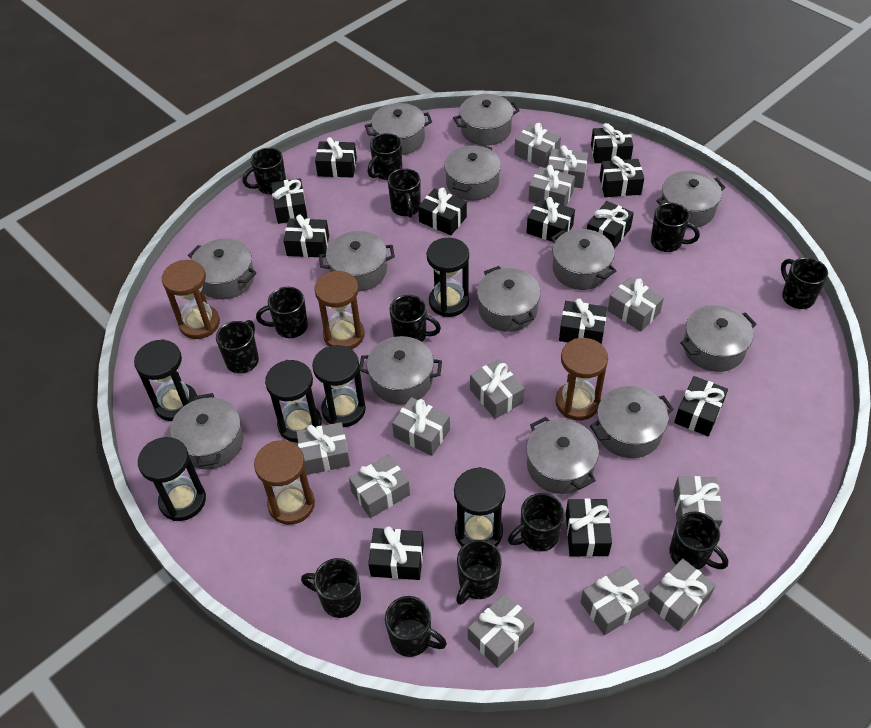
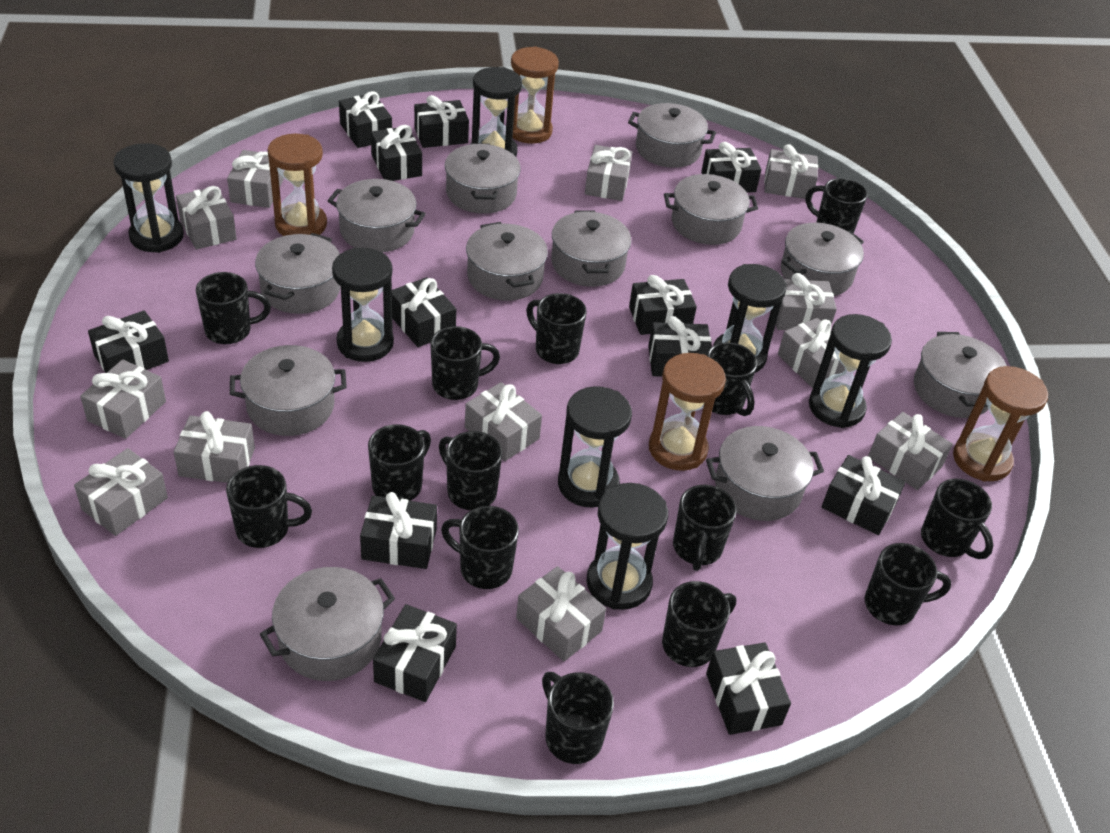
black hourglass: [134,339,197,421] [138,437,206,521] [265,360,322,443] [312,345,366,427] [427,238,469,317] [454,467,505,547] = 6 -> [114,143,184,253] [332,248,394,362] [472,67,522,157] [558,386,632,507] [586,483,668,610] [713,264,787,373] [809,314,892,428] = 7
black mug: [216,320,259,374] [243,148,286,195] [256,287,308,338] [301,558,361,618] [368,133,402,180] [385,596,447,657] [387,168,420,218] [389,295,441,342] [456,540,502,605] [508,493,564,551] [651,202,700,252] [669,512,728,570] [781,257,828,309] = 13 -> [196,272,271,344] [226,465,312,548] [368,424,431,501] [430,326,500,400] [439,431,502,510] [441,506,519,589] [526,293,587,364] [542,672,614,764] [662,581,736,667] [673,485,737,571] [707,342,757,416] [806,178,868,233] [865,543,951,625] [921,479,993,559] = 14
grey pot: [170,393,244,470] [188,239,257,299] [319,231,395,291] [359,336,442,404] [365,103,432,155] [444,144,501,201] [453,94,520,146] [477,266,541,332] [526,417,599,494] [551,229,616,290] [590,386,674,458] [656,171,726,228] [680,305,757,372] = 13 -> [230,345,347,436] [255,233,341,314] [260,567,395,681] [328,179,426,252] [445,143,521,214] [466,222,548,301] [551,210,631,287] [628,103,716,168] [664,174,758,245] [706,426,824,521] [781,223,864,296] [914,332,1007,418] = 12

